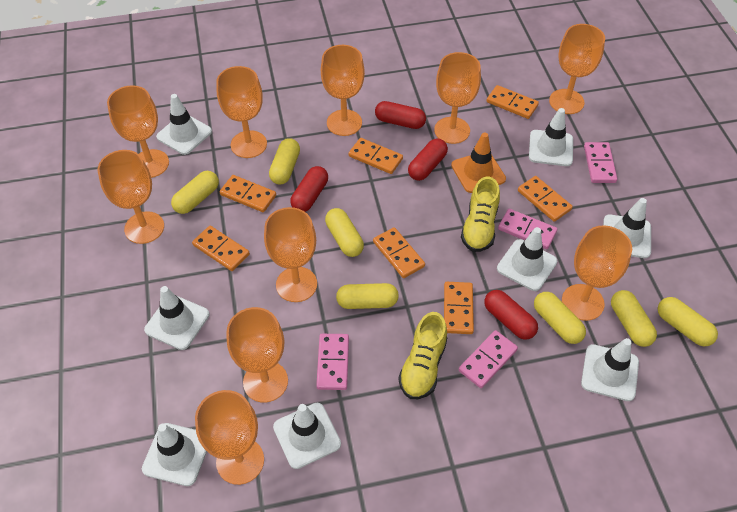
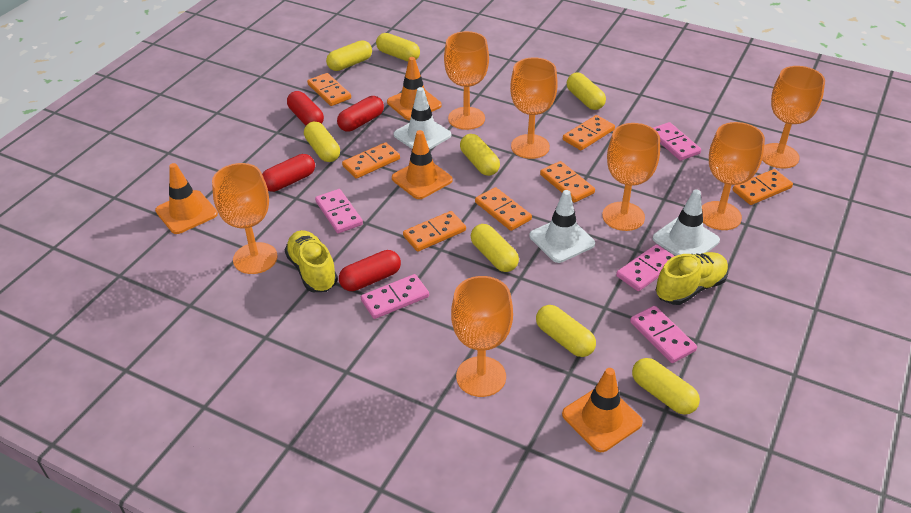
orange goblet: [97,150,164,244] [107,85,169,178] [195,390,264,485] [216,66,267,158] [227,307,288,403] [264,207,317,302] [321,45,365,136] [434,52,481,144] [549,24,605,114] [562,225,632,321] = 10 -> [212,163,278,274] [444,31,489,130] [451,276,513,397] [510,57,558,159] [602,123,660,231] [702,122,765,230] [762,66,825,168] = 7
orange traffic cone: [451,132,506,193] = 1 -> [155,163,218,234] [387,57,442,120] [392,130,453,199] [562,368,643,452] = 4
pink domino: [316,334,349,390] [459,330,518,388] [498,209,557,249] [584,142,617,183] = 4 -> [315,189,363,233] [361,274,429,319] [616,244,674,291] [630,306,697,363] [653,122,701,161] = 5
white traffic cone: [142,423,207,486] [144,286,209,350] [156,94,212,155] [273,403,341,469] [497,227,558,291] [529,108,573,166] [581,338,639,401] [603,198,651,258] = 8 -> [394,87,451,149] [529,190,595,263] [653,189,720,256] = 3
yellow capsule: [171,171,219,214] [269,138,300,185] [325,208,364,257] [336,283,399,309] [534,292,586,344] [611,290,657,347] [658,297,718,346] = 7 -> [304,122,340,162] [326,40,372,71] [376,33,420,62] [460,134,500,176] [471,224,519,272] [536,305,596,357] [567,73,606,110] [632,358,700,415] = 8

